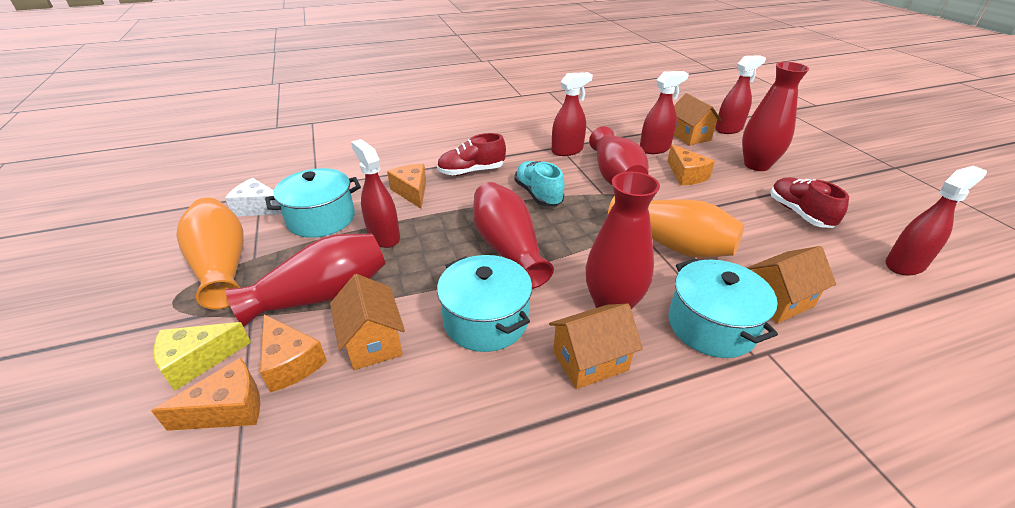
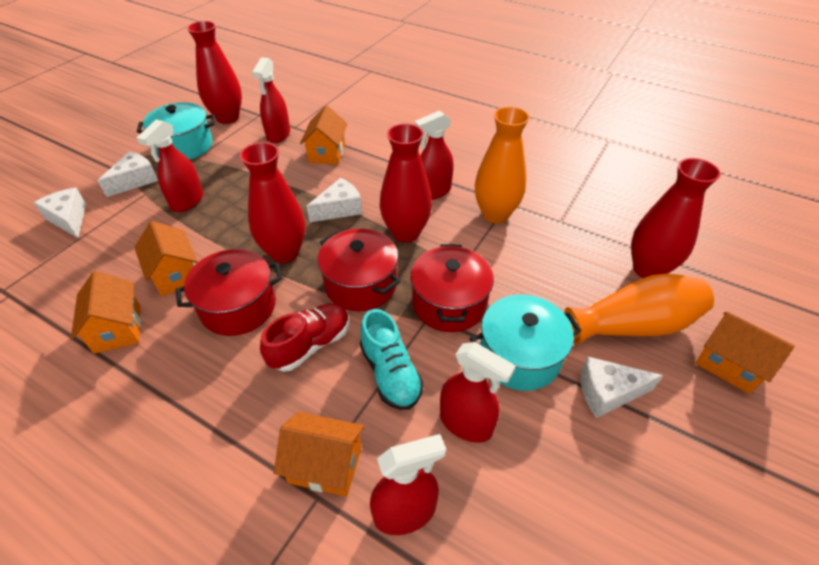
orange cheese: [151,358,260,431] [260,314,327,392] [387,164,426,209] [667,144,715,185] = 4 -> none = 0
orange house: [330,274,405,370] [549,303,643,389] [674,93,722,145] [746,246,836,324] = 4 -> [71,271,141,354] [134,221,198,297] [274,412,364,497] [300,106,347,165] [695,312,795,394] = 5
red pot: none = 0 -> [176,249,283,336] [318,228,400,311] [410,244,494,332] = 3
red shoe: [437,133,506,176] [770,177,849,228] = 2 -> [260,303,350,372] = 1
red vase: [226,234,385,326] [473,182,554,289] [586,172,660,310] [589,126,649,185] [742,62,809,171] = 5 -> [187,21,242,124] [240,142,306,263] [379,124,432,242] [631,158,720,278] = 4
turquoise pot: [265,168,361,238] [437,255,532,352] [668,259,778,358] = 3 -> [137,102,215,160] [470,295,582,391] = 2
white cheese: [225,178,282,216] = 1 -> [34,188,86,238] [98,152,158,197] [307,178,362,222] [581,357,663,418] = 4
yellow cheese: [154,322,251,391] = 1 -> none = 0

